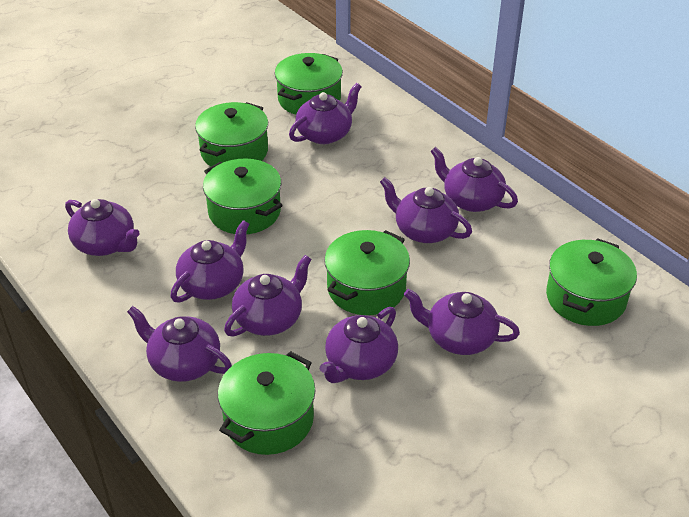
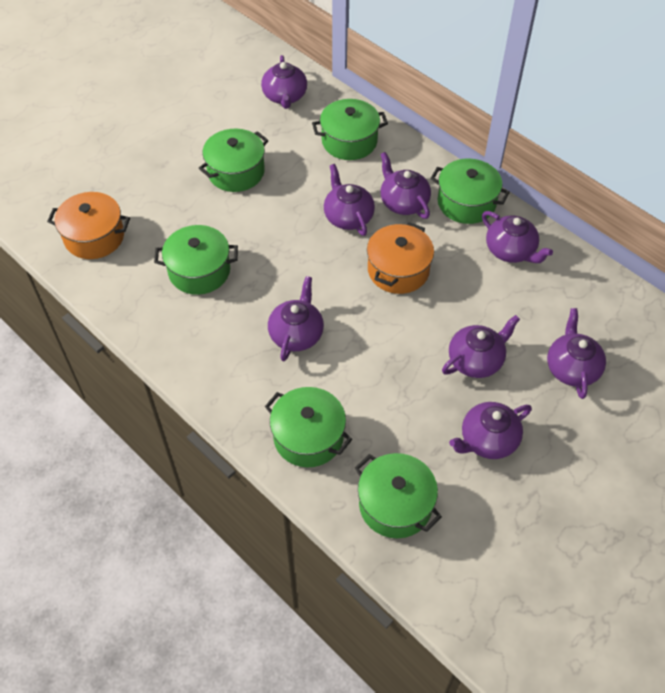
orange pot: none = 0 -> [47,192,130,259] [367,222,434,294] = 2
purple teapot: [65,199,140,256] [127,306,232,382] [171,220,249,303] [224,255,312,336] [289,83,362,144] [320,307,398,383] [380,177,472,243] [404,289,520,355] [431,147,518,212] = 9 -> [261,55,307,109] [268,276,324,361] [324,164,375,236] [380,152,431,219] [442,315,520,378] [449,402,532,459] [482,211,553,263] [547,308,606,399] = 8

